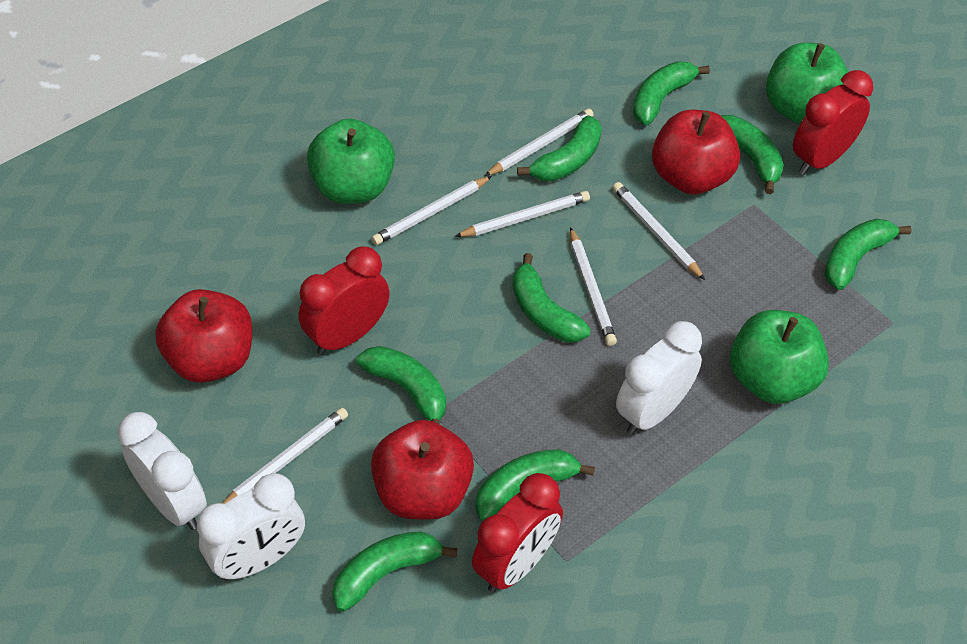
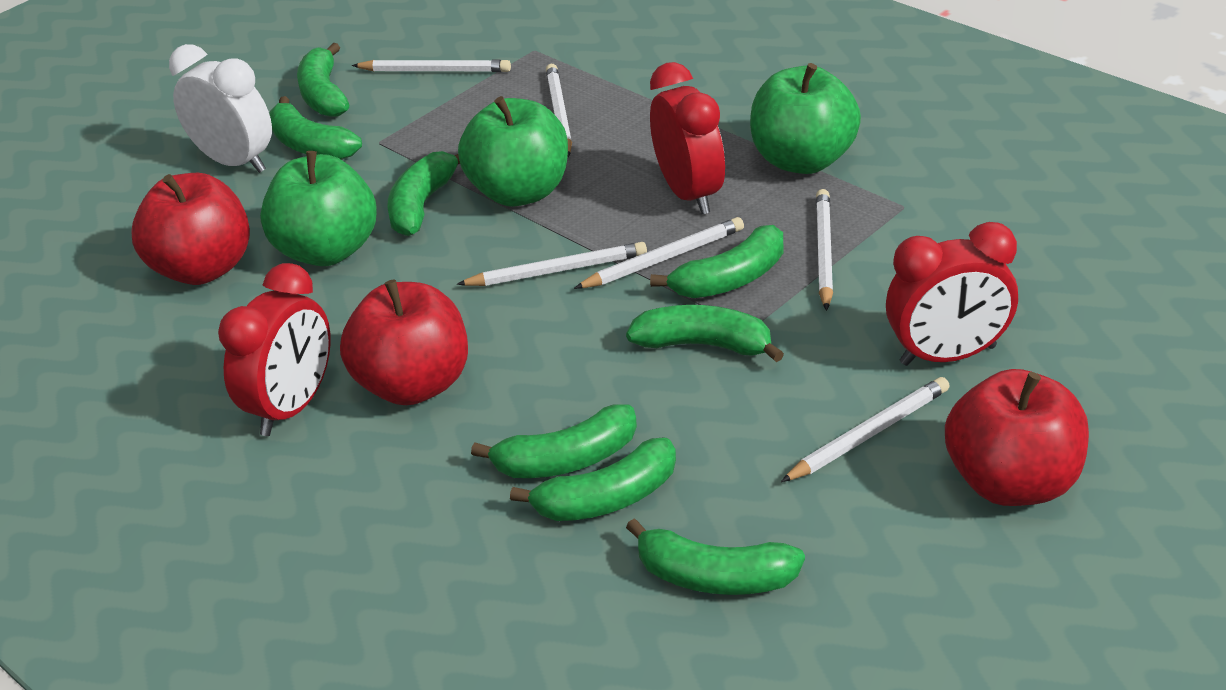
white clock: [117,412,207,530] [197,473,305,581] [616,321,702,435] = 3 -> [169,44,272,173] = 1

